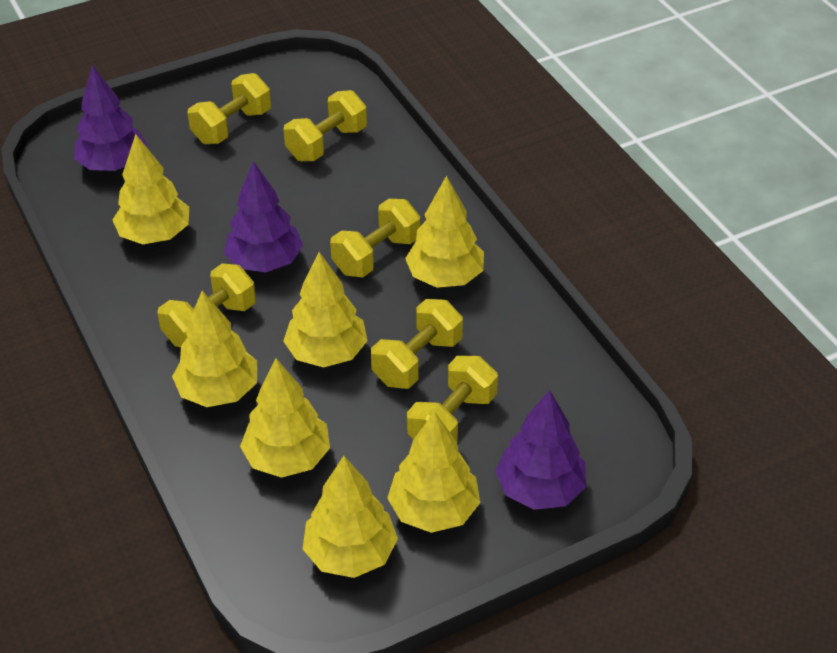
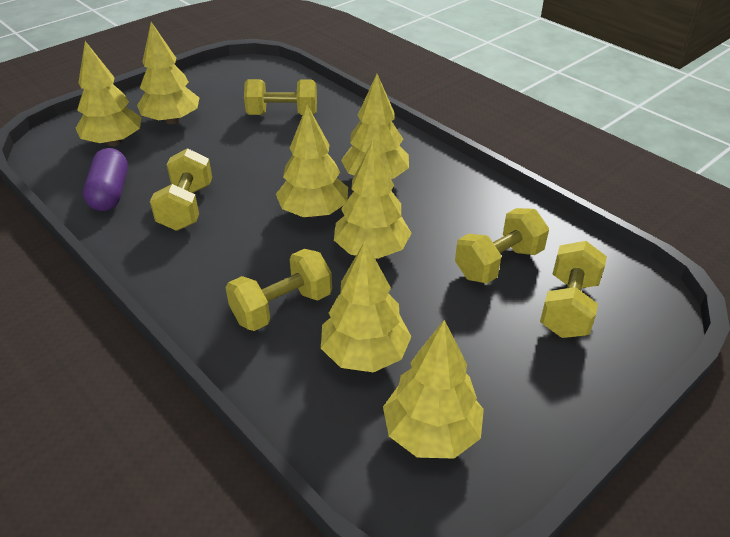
purple capsule: none = 0 -> [83,148,128,211] = 1
purple tree: [74,65,147,171] [224,161,303,272] [495,390,586,510] = 3 -> none = 0
yellow dumbbell: [157,264,256,347] [187,73,271,144] [284,90,367,161] [330,199,421,277] [371,299,463,389] [407,356,498,441] = 6 -> [150,148,212,231] [226,249,332,331] [244,79,317,115] [455,208,549,283] [540,241,607,338] = 5

